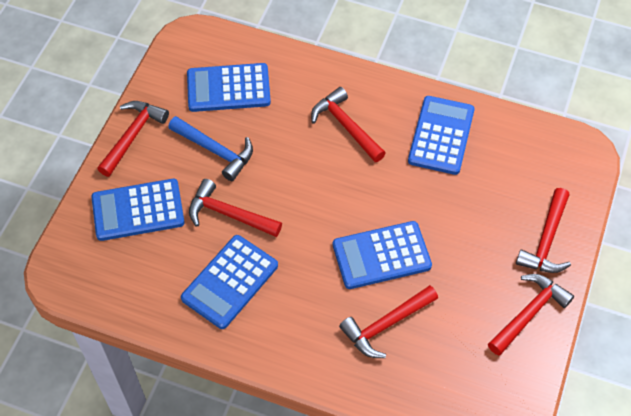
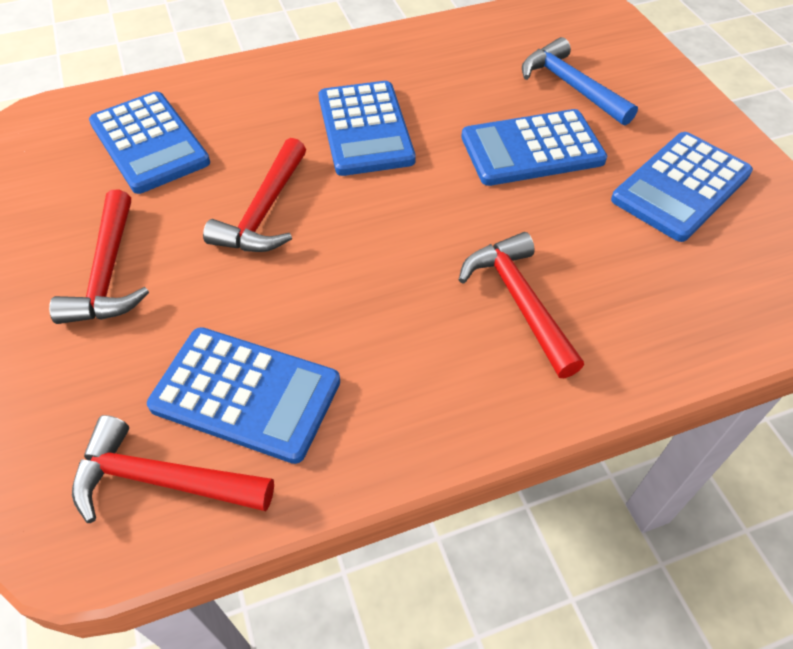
red hammer: [97,101,169,177] [189,179,282,237] [311,87,386,162] [339,285,438,358] [488,274,574,356] [516,188,571,273] = 6 -> [49,189,149,324] [72,415,274,523] [203,138,306,252] [459,232,584,378] = 4

